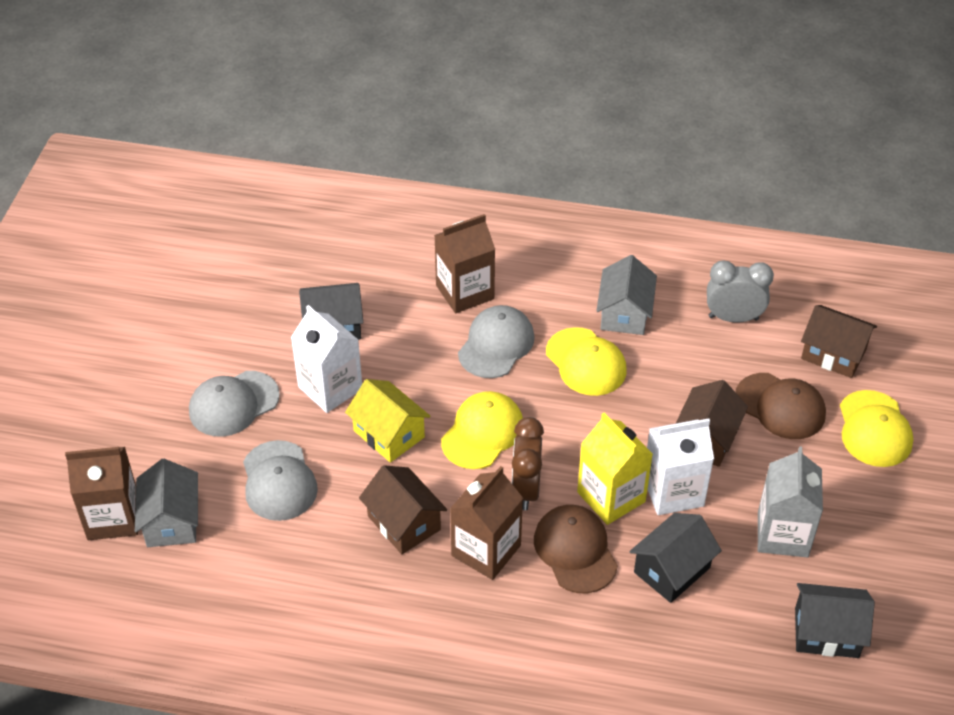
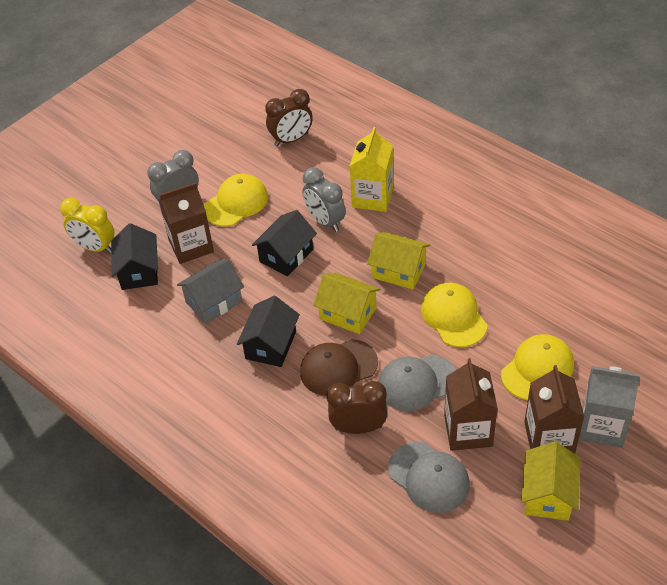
brown cap: [534,505,618,594] [736,373,826,439] = 2 -> [300,339,378,396] = 1
brown clock: [512,417,544,510] = 1 -> [265,89,313,147] [327,381,387,434] = 2
brown house: [359,465,447,554] [675,380,748,467] [801,305,877,378] = 3 -> none = 0
grey cap: [189,371,280,437] [243,440,318,521] [458,305,535,378] = 3 -> [378,354,456,411] [388,442,470,513] = 2
grey clock: [707,260,774,322] = 1 -> [147,150,199,202] [302,167,346,232] = 2
grey house: [135,459,198,547] [596,255,657,335] = 2 -> [177,259,244,324] = 1
white carton: [291,305,362,413] [647,418,714,515] = 2 -> none = 0
yellow clock: none = 0 -> [60,198,115,253] = 1
yellow house: [345,379,430,463] = 1 -> [313,273,380,334] [367,232,430,290] [521,441,581,521] = 3

